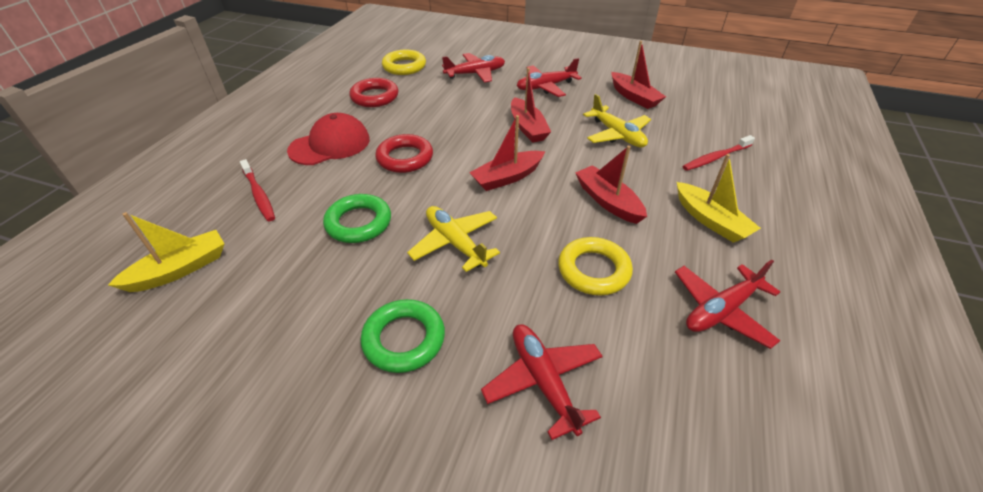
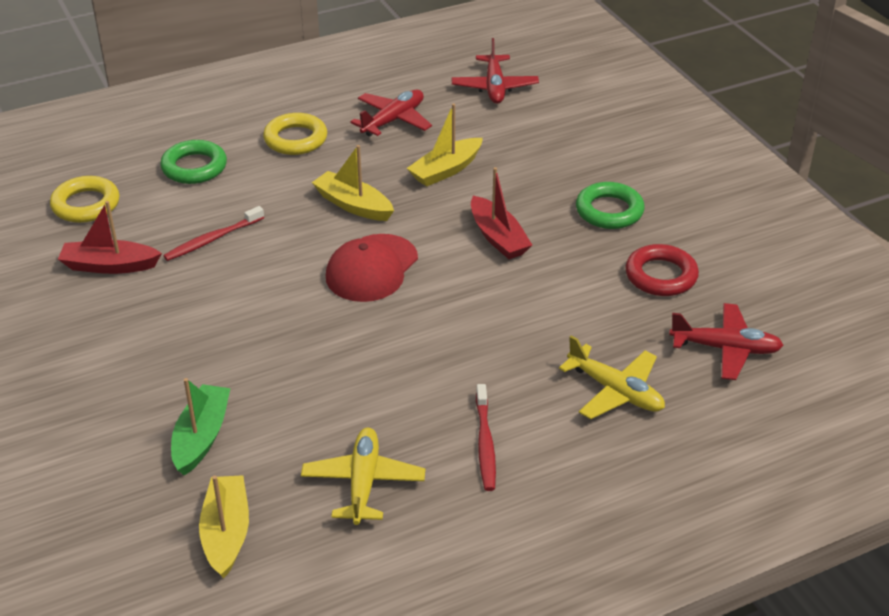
green boat: none = 0 -> [171,378,231,475] = 1
red boat: [469,115,545,191] [511,68,551,143] [575,146,647,224] [611,41,666,109] = 4 -> [58,201,162,274] [471,167,532,259] = 2
red plane: [442,53,505,82] [481,324,603,440] [517,58,582,97] [675,259,780,349] = 4 -> [350,90,432,136] [451,38,539,104] [669,303,784,380] = 3
red ring: [349,78,398,107] [375,134,433,173] = 2 -> [625,244,699,296] = 1
yellow boat: [108,212,225,292] [677,154,761,243] = 2 -> [199,475,249,578] [312,145,394,221] [407,104,483,186] = 3

